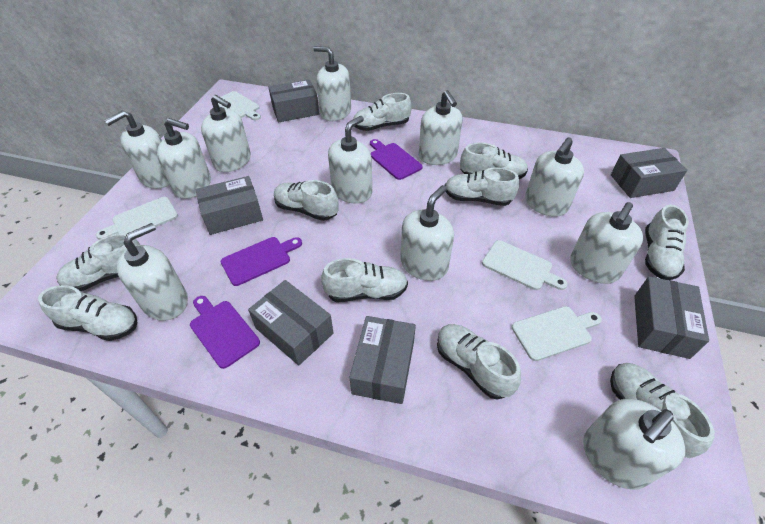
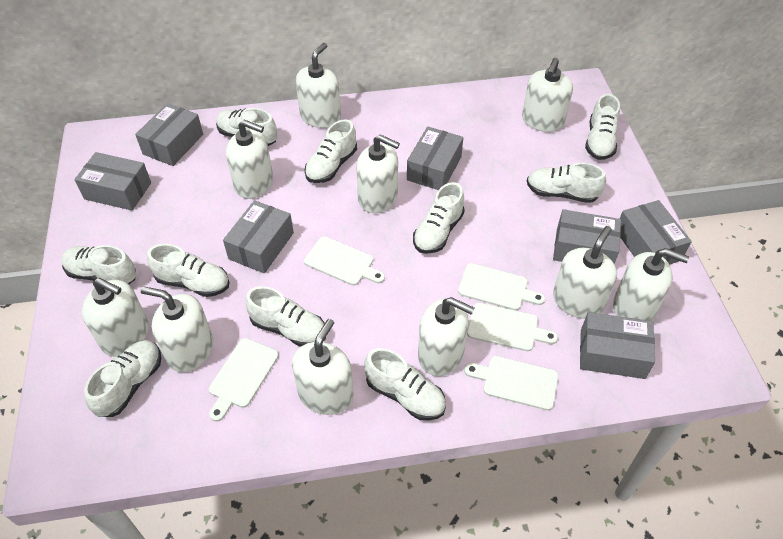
grey box: [195,176,263,235] [248,280,334,366] [268,79,319,122] [349,316,416,404] [611,148,687,198] [634,276,709,359] = 6 -> [74,152,151,211] [135,103,203,166] [223,200,294,273] [407,127,463,190] [553,209,621,264] [580,312,655,379] [620,200,692,265] = 7
purple cutting board: [190,296,260,369] [221,237,302,286] [370,139,423,180] = 3 -> none = 0
white cutting board: [96,197,178,240] [218,91,261,120] [482,240,568,290] [512,306,602,361] = 4 -> [209,338,279,422] [304,236,385,286] [458,263,545,310] [464,356,559,410] [467,302,558,351] = 5
white soap dispenser: [104,110,170,189] [116,223,188,321] [157,118,211,199] [201,95,251,172] [313,46,351,121] [328,116,372,203] [400,185,454,281] [419,90,463,165] [525,137,584,217] [570,202,644,284] [583,399,685,490] = 11 -> [82,278,149,357] [141,286,213,372] [226,120,273,199] [292,319,353,415] [296,43,341,128] [356,134,400,213] [418,297,475,376] [522,58,573,132] [553,226,617,319] [613,248,689,321] = 10

